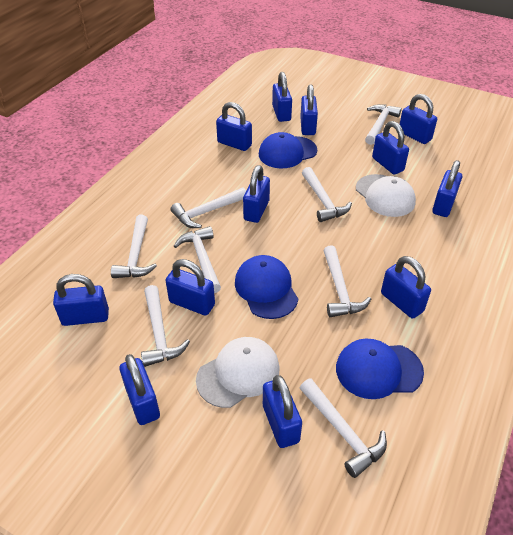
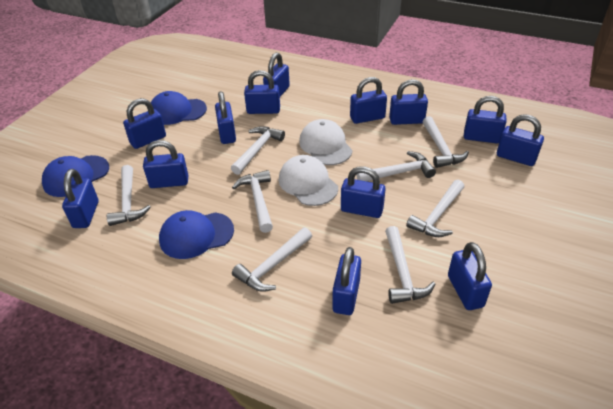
blue padlock: [53,274,109,326] [119,354,160,425] [165,259,215,316] [216,102,252,151] [243,165,270,223] [263,375,302,448] [272,72,292,122] [300,84,318,135] [372,121,409,174] [381,256,431,319] [399,94,437,144] [432,160,462,217] = 12 -> [62,169,99,228] [123,98,166,149] [143,140,188,188] [215,91,236,144] [244,70,280,114] [263,52,290,97] [332,247,361,315] [341,166,385,218] [350,77,387,124] [389,79,428,125] [448,242,492,310] [464,96,506,143] [497,114,544,166] = 13

